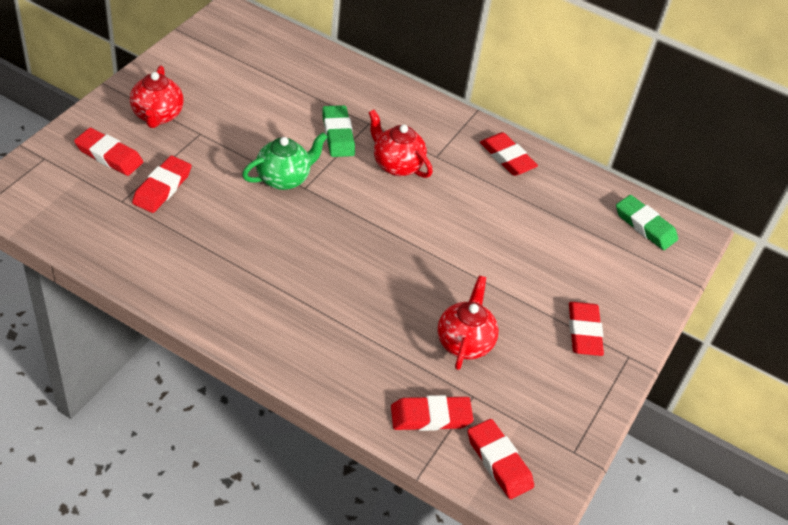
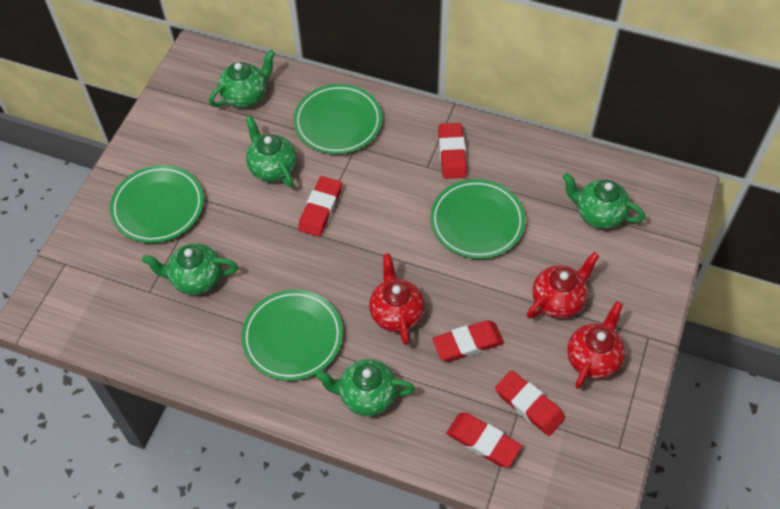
green eraser: [322,105,355,157] [616,195,678,250] = 2 -> none = 0
green plate: none = 0 -> [110,165,204,243] [242,290,343,381] [294,84,382,154] [430,179,525,259] = 4
green teapot: [242,132,328,190] = 1 -> [142,243,238,295] [209,50,275,108] [245,116,297,187] [315,359,416,416] [563,173,645,229] = 5
red eraser: [74,128,143,176] [132,156,192,213] [391,395,473,431] [468,419,534,499] [480,132,538,176] [569,302,604,356] = 6 -> [298,176,342,237] [432,320,504,362] [438,123,467,179] [446,413,522,467] [495,370,565,436] = 5

